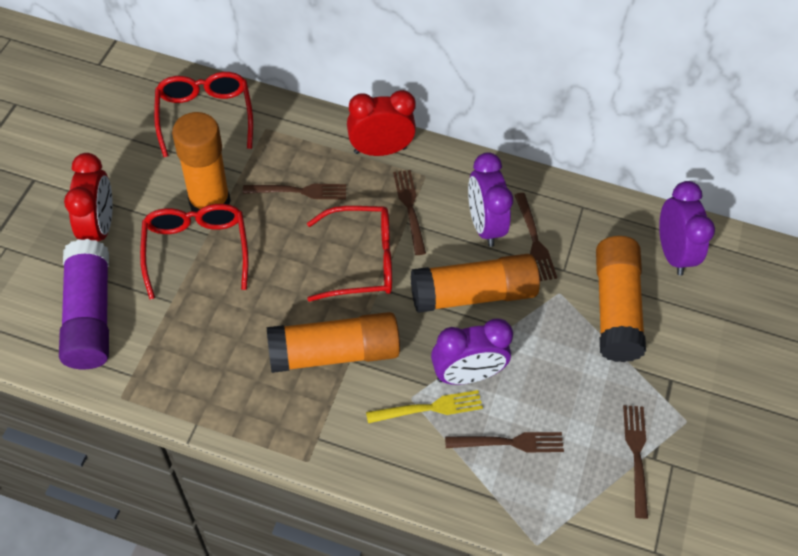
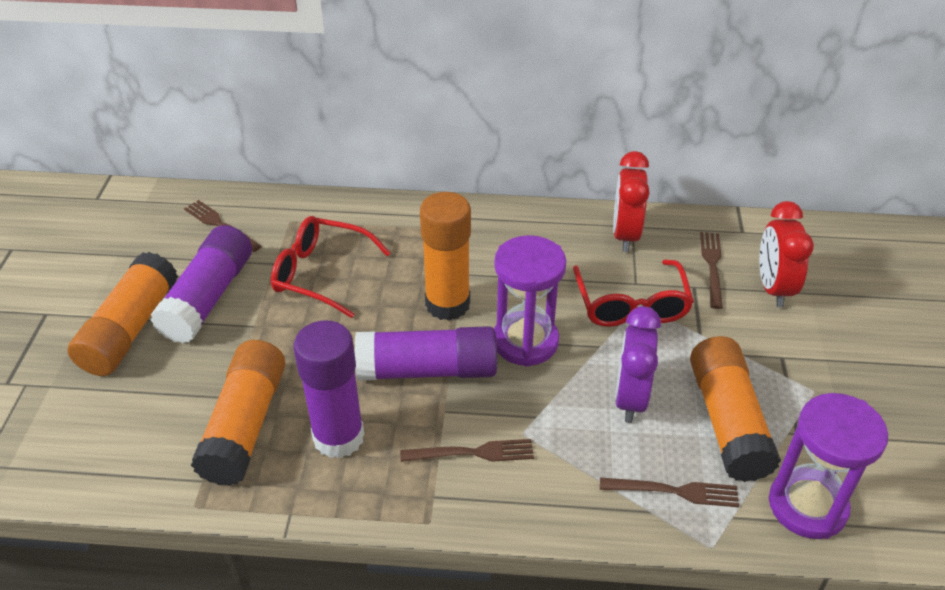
brown fork: [243,184,346,200] [393,170,426,255] [445,432,564,452] [515,193,557,281] [623,405,648,519] = 5 -> [184,200,262,252] [400,439,534,462] [600,478,739,507] [700,232,723,309] = 4
purple clock: [431,319,513,385] [468,152,513,247] [659,181,715,275] = 3 -> [615,306,661,423] = 1
purple glue stick: [59,239,109,369] = 1 -> [151,225,252,344] [293,320,364,458] [355,326,497,381] = 3
purple hourglass: none = 0 -> [494,235,567,367] [769,393,888,539] = 2
red glasses: [140,204,248,299] [154,72,253,157] [307,206,392,302] = 3 -> [271,216,391,318] [573,260,694,327] = 2
yellow fork: [366,390,483,423] = 1 -> none = 0

